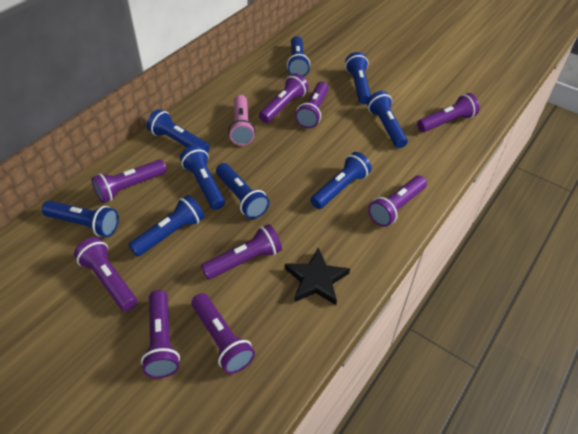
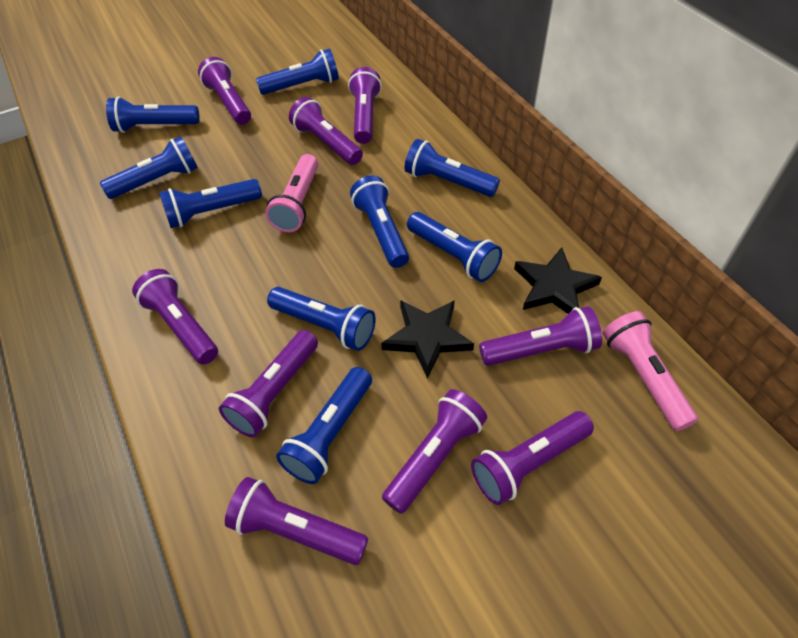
black star: [285,247,350,305] = 1 -> [381,300,474,379] [514,247,602,314] = 2
pink flashlight: [228,95,255,146] = 1 -> [265,154,318,232] [603,311,698,431] = 2

